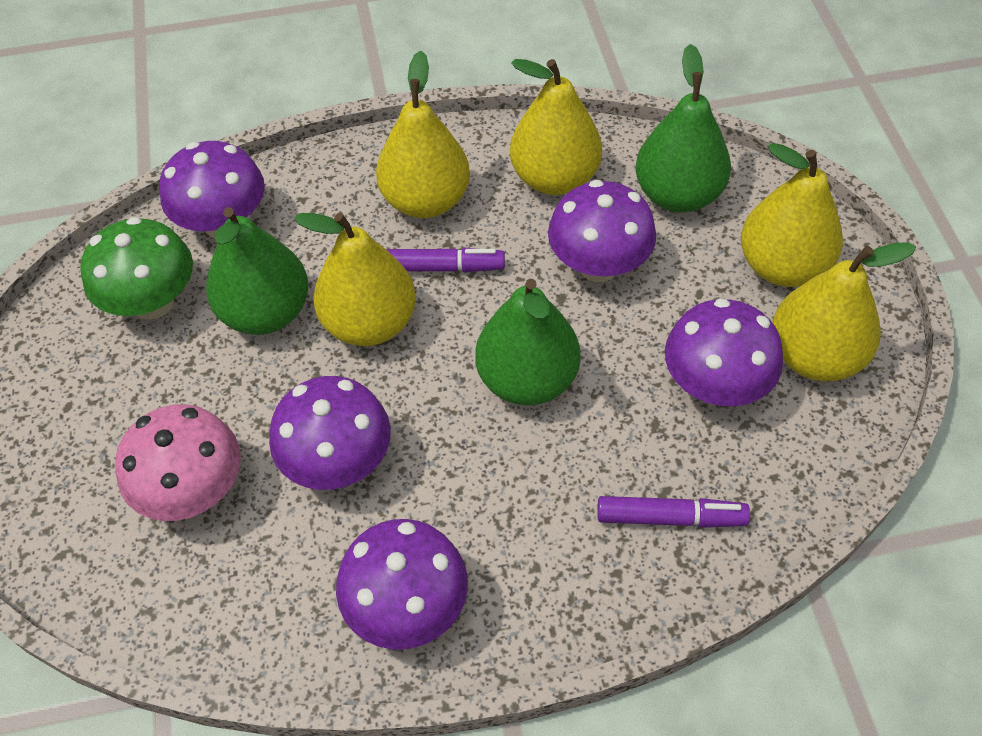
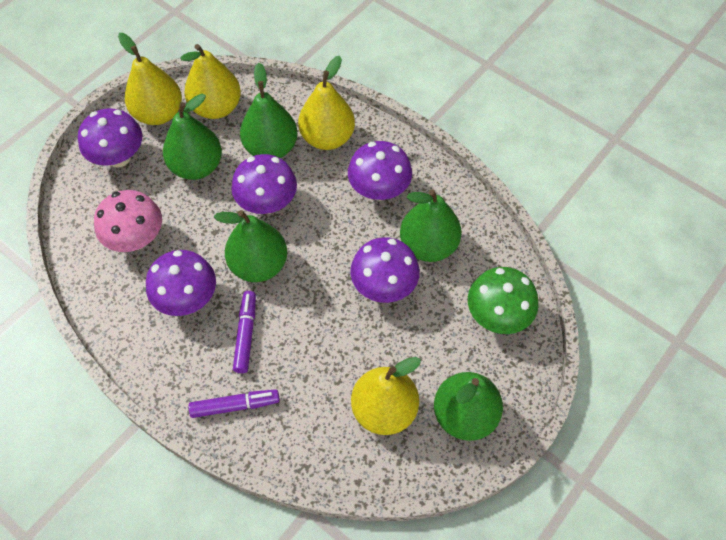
green pear: [206,207,309,335] [475,279,580,405] [636,44,731,213] = 3 -> [163,94,222,180] [214,210,287,282] [240,63,298,158] [400,189,461,262] [434,372,503,441] = 5
yellow pear: [294,213,416,346] [376,51,470,218] [510,59,602,195] [741,143,843,287] [772,242,916,381] = 5 -> [118,33,182,125] [180,44,241,119] [298,56,355,150] [351,357,421,435] = 4

